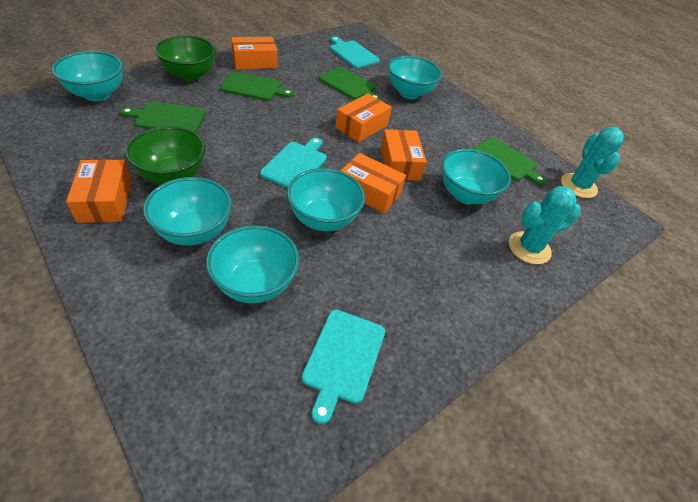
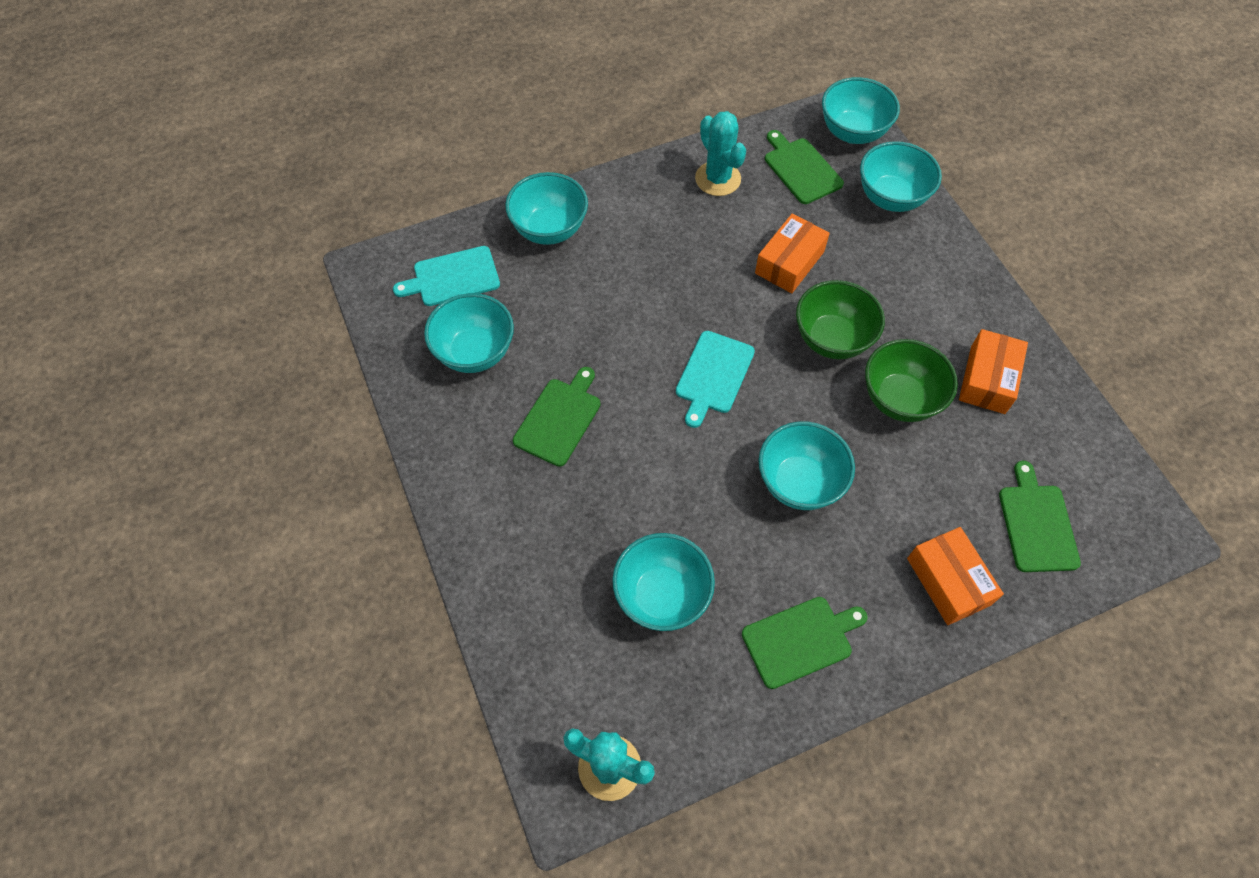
orange box: [66,159,132,223] [231,37,278,70] [335,93,392,143] [340,153,406,213] [381,129,427,181] = 5 -> [755,213,830,293] [907,527,1004,625] [959,329,1028,414] = 3
turquoise cutting board: [260,137,327,188] [302,310,385,424] [330,36,380,68] = 3 -> [393,246,500,306] [676,331,755,428] = 2

